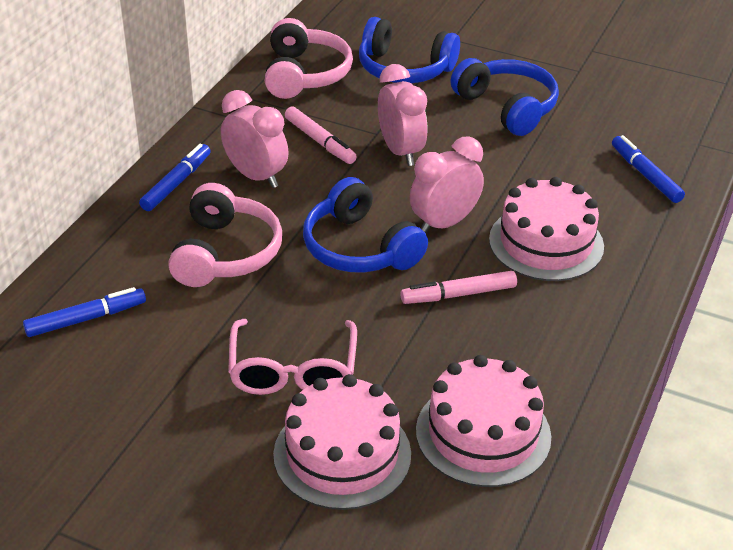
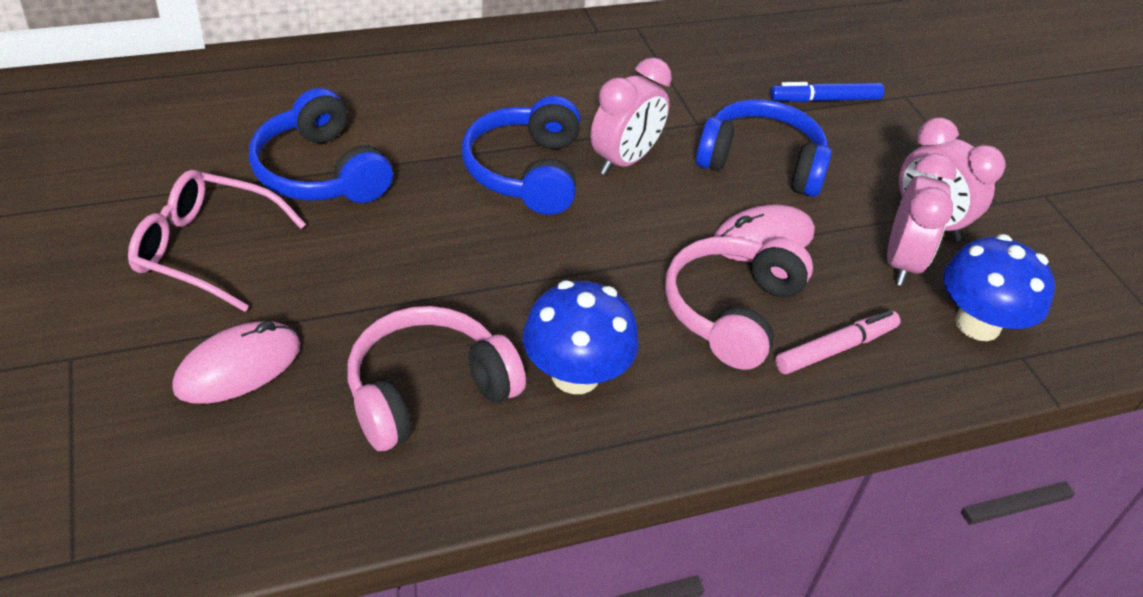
blue marker: [23,287,146,337] [139,144,211,211] [612,135,685,203] = 3 -> [770,82,884,102] = 1
blue mushroom: none = 0 -> [522,280,639,394] [943,234,1055,341] = 2
pink cake: [273,374,411,510] [416,355,551,487] [489,177,604,281] = 3 -> none = 0
pink marker: [285,106,357,164] [400,271,517,304] = 2 -> [775,310,901,374] = 1
pink mouse: none = 0 -> [172,321,301,404] [713,205,815,262] = 2

